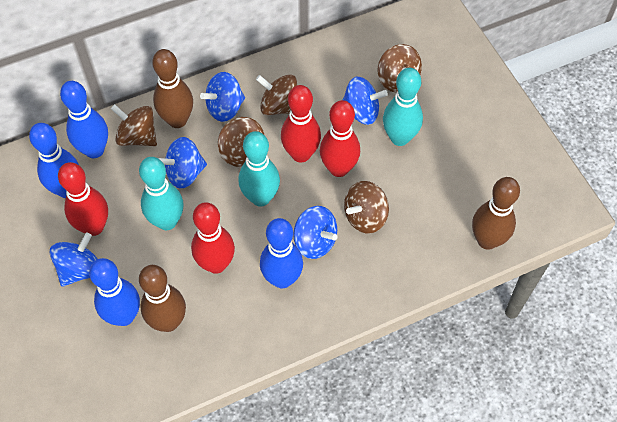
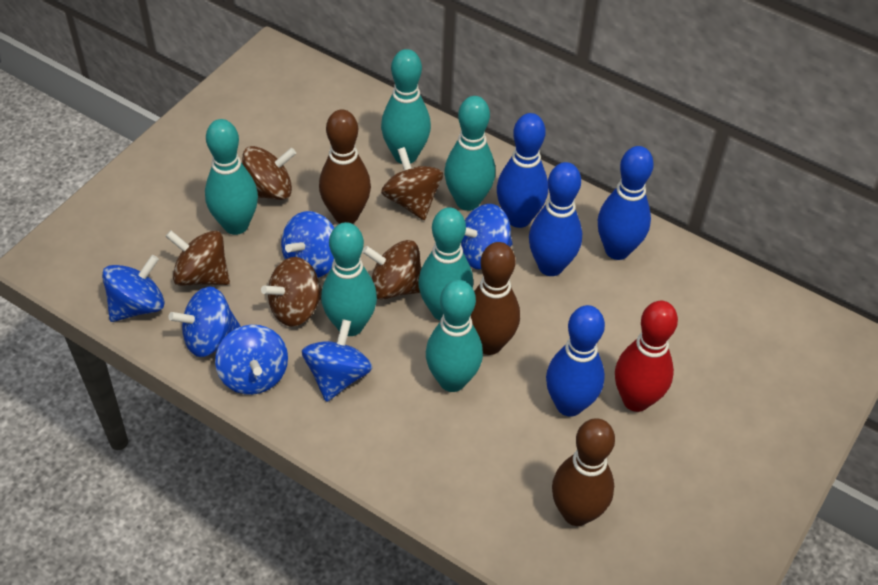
blue spinning top: [50,233,98,287] [158,137,207,189] [200,72,245,122] [293,206,338,259] [343,77,388,125] = 5 -> [102,255,164,322] [169,287,241,357] [215,325,288,395] [281,211,334,278] [302,319,372,402] [461,204,513,270] = 6
red bowling pin: [58,162,108,236] [191,202,235,274] [281,85,321,162] [320,100,360,177] = 4 -> [615,301,678,412] = 1
turquoise bowling pin: [139,157,183,230] [238,131,280,207] [383,68,423,146] = 3 -> [205,119,258,235] [321,222,377,336] [381,49,431,164] [418,207,473,321] [426,280,483,392] [444,96,495,211] = 6

